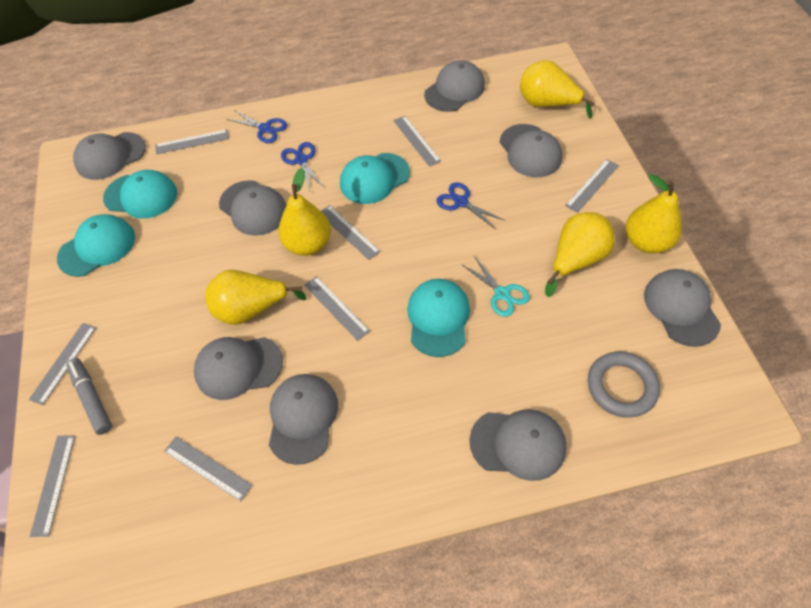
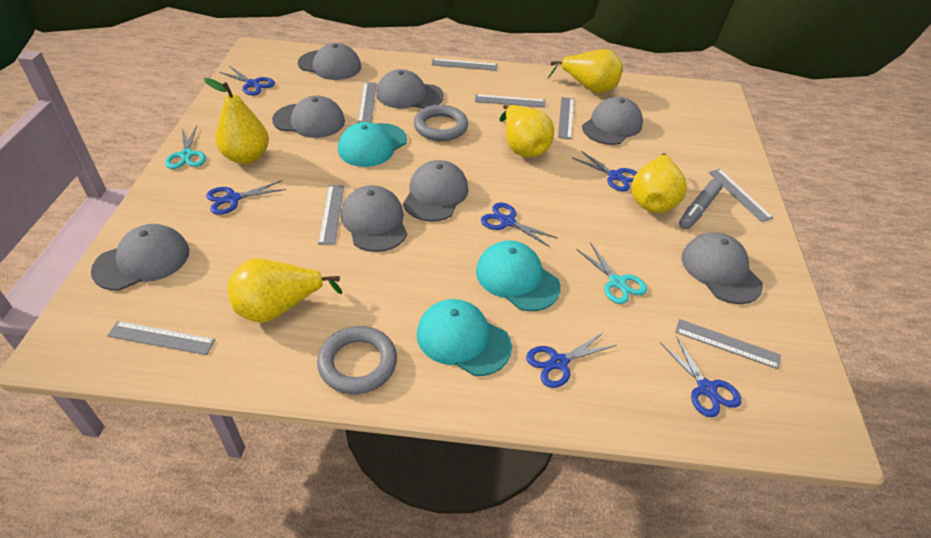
blue scissors: [227,110,287,143] [281,142,324,191] [436,182,504,229] = 3 -> [206,180,286,215] [219,66,275,95] [481,203,558,247] [526,332,616,388] [573,151,637,192] [660,336,741,417] = 6
grey ring: [588,352,660,418] = 1 -> [317,326,397,394] [414,105,468,141] = 2
turquoise cap: [57,214,135,277] [103,170,177,219] [340,153,410,204] [407,279,470,357] = 4 -> [338,122,407,167] [417,299,512,376] [476,240,561,311] = 3
turquoise scissors: [461,256,530,317] = 1 -> [165,125,206,169] [576,243,647,304] = 2

